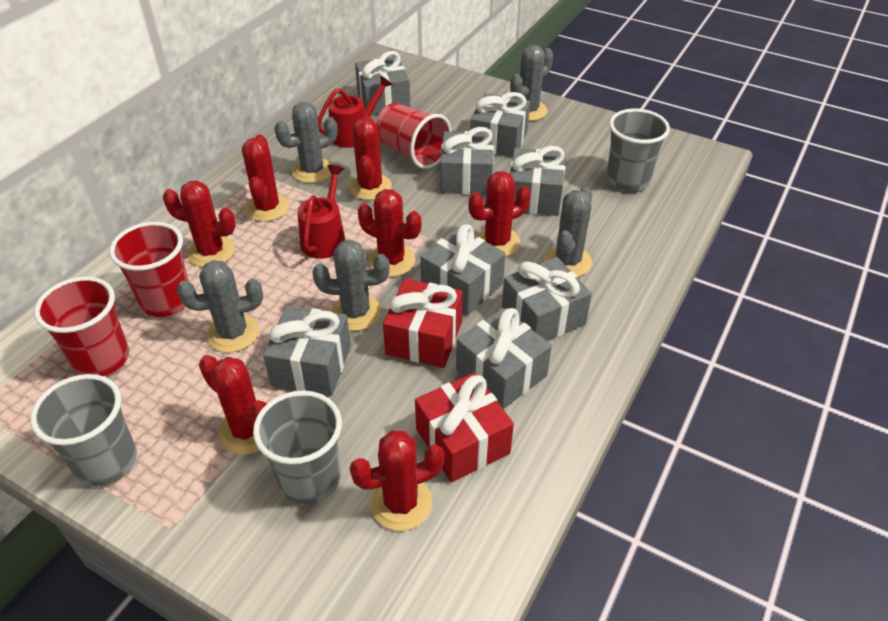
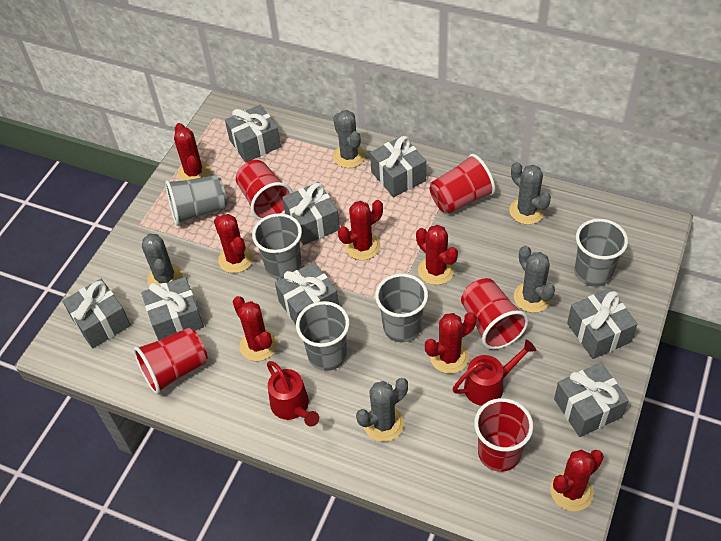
grey cup: [30,374,137,486] [253,390,342,504] [607,109,670,191] = 3 -> [165,175,227,226] [252,213,302,280] [296,301,350,371] [375,273,428,342] [575,219,628,287] = 5
red cup: [34,277,129,376] [109,222,189,317] [376,103,452,169] = 3 -> [133,328,208,394] [236,160,293,220] [430,154,495,214] [461,278,529,350] [474,398,533,472] = 5
red gift: [383,279,463,368] [415,372,514,482] = 2 -> none = 0

